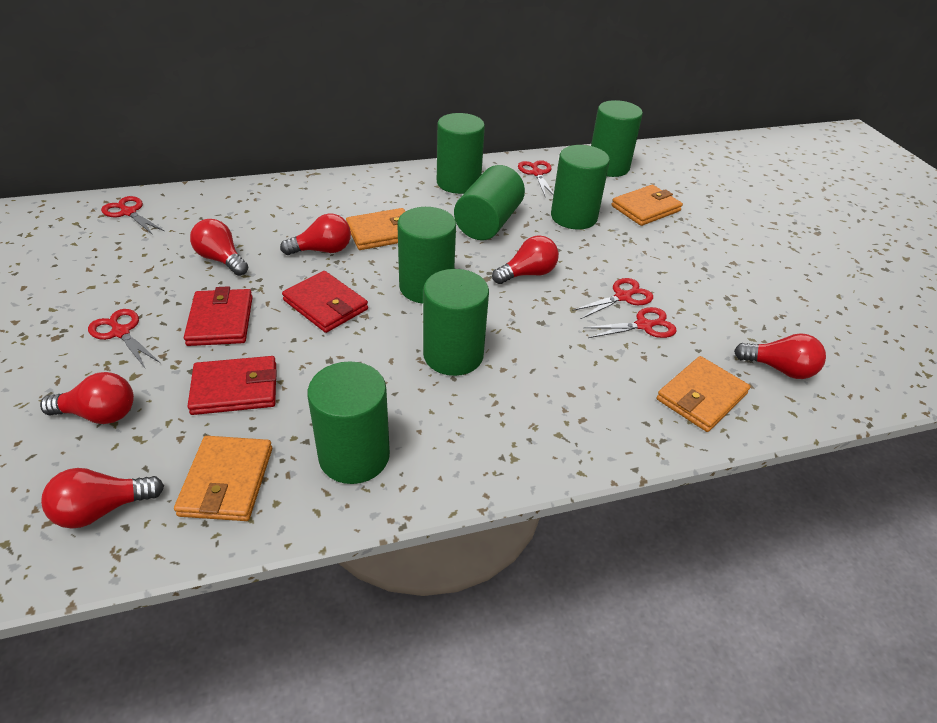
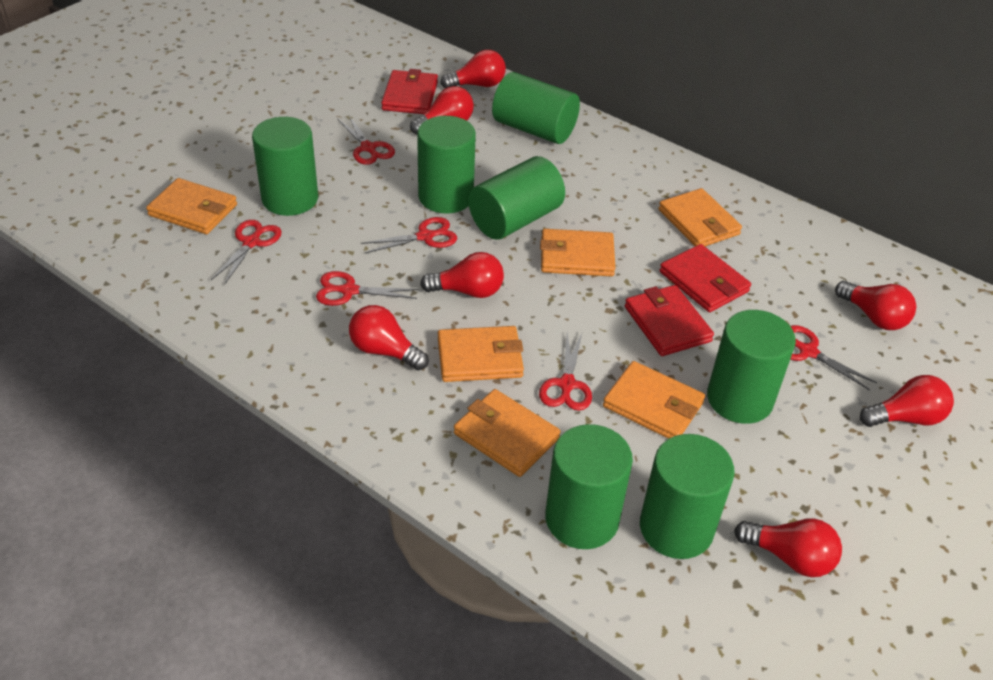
orange wallet: [174,436,272,521] [346,208,406,250] [611,185,683,226] [656,356,751,432] = 4 -> [146,178,237,234] [438,326,524,382] [454,389,561,477] [540,229,615,276] [603,361,705,439] [658,188,742,246] = 6
red light bulb: [40,372,134,424] [41,468,164,529] [190,219,248,276] [280,214,351,255] [492,235,559,284] [734,333,826,379] = 6 -> [349,305,429,371] [410,86,474,135] [420,252,504,298] [440,50,506,88] [734,518,842,577] [835,281,916,330] [860,375,954,427] = 7
red scissors: [88,309,160,368] [101,196,164,235] [518,160,554,196] [572,278,653,319] [583,307,677,338] = 5 -> [211,220,282,285] [316,271,419,306] [338,116,395,165] [361,217,457,253] [539,333,592,411] [790,325,877,391] = 6

